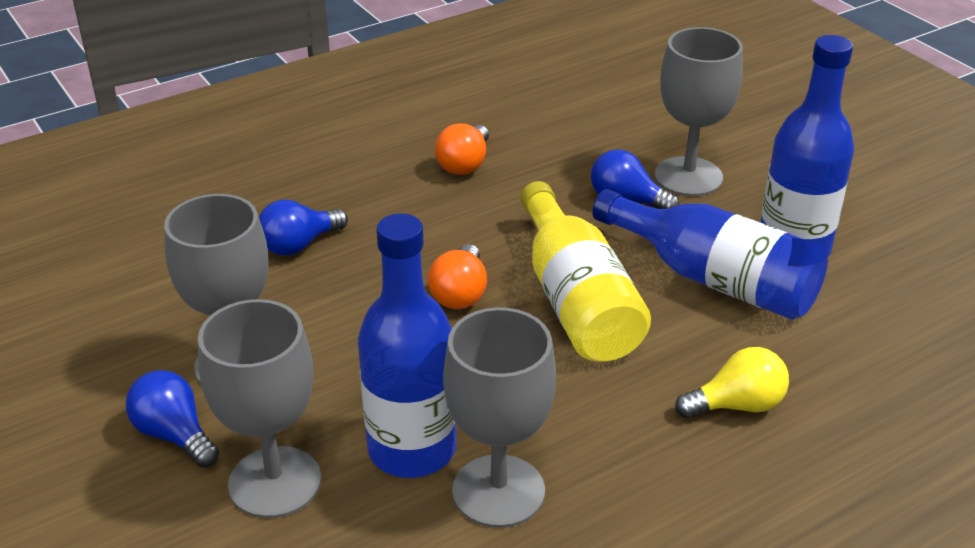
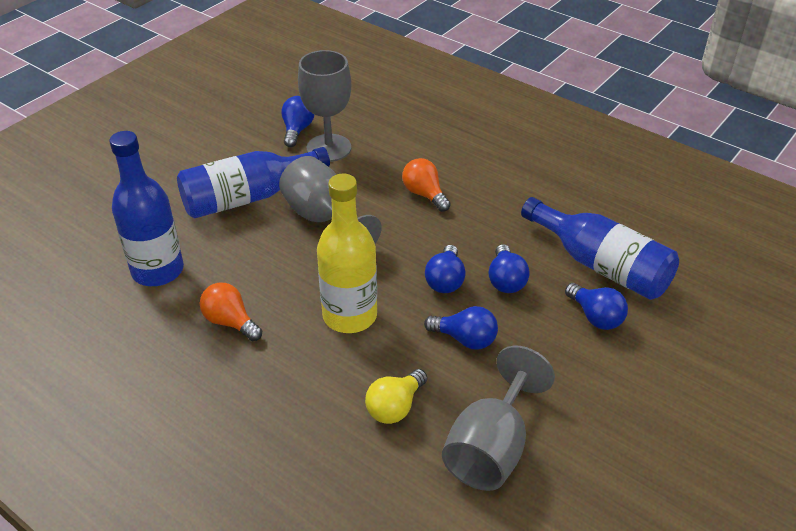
blue light bulb: [126,370,219,468] [259,199,348,256] [591,149,679,209] = 3 -> [282,96,315,147] [424,306,498,350] [425,245,466,293] [488,244,530,293] [565,283,628,330] = 5
grey goblet: [164,194,269,384] [198,299,321,518] [443,307,556,528] [655,27,743,196] = 4 -> [279,156,382,244] [298,50,351,162] [442,346,555,491] = 3

